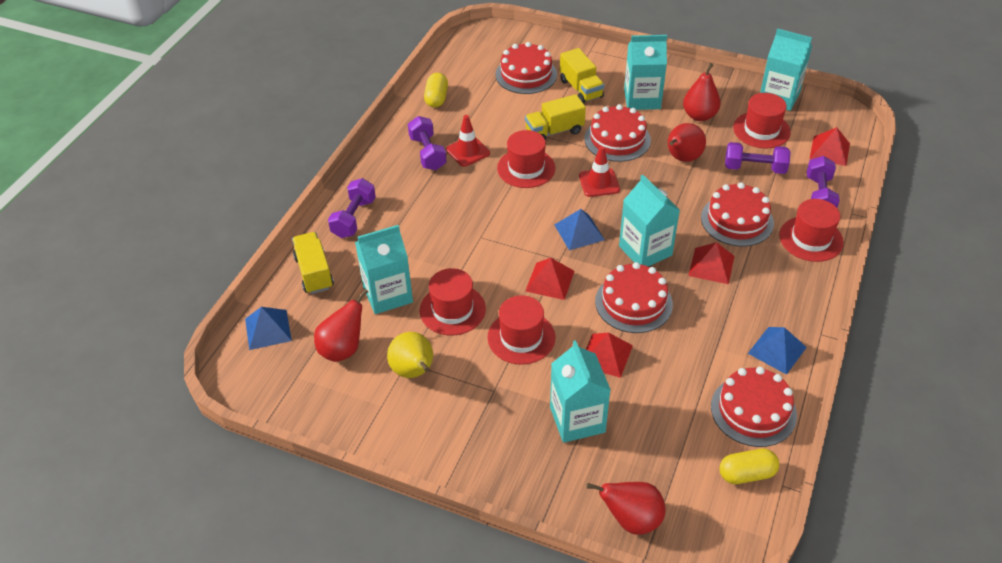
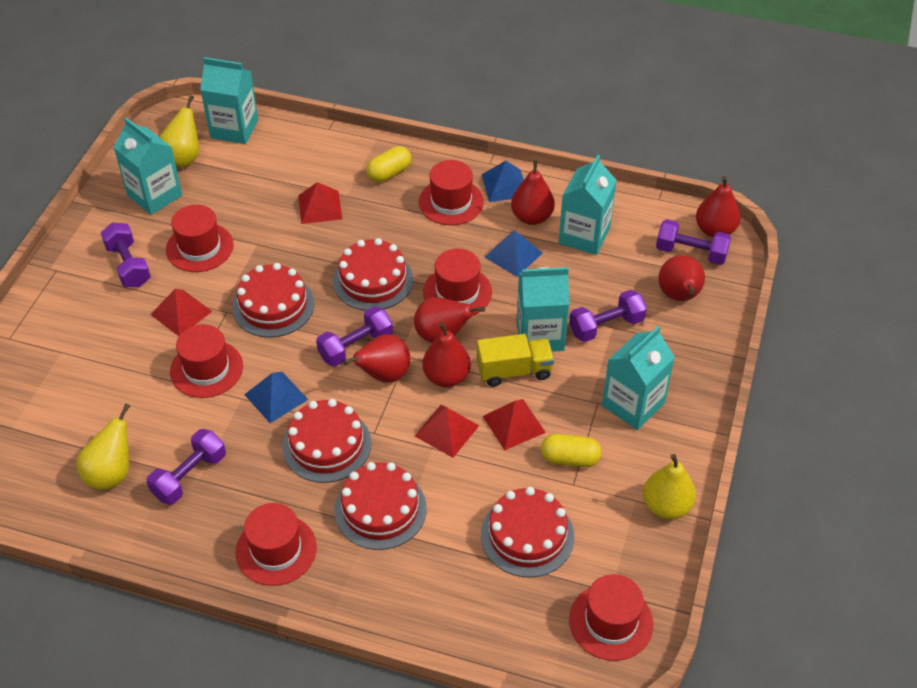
purple dumbbell: [328,178,376,238] [408,116,447,170] [725,142,791,174] [807,156,840,208] = 4 -> [101,222,151,287] [146,429,226,505] [316,306,393,367] [569,290,647,342] [656,219,731,265] = 5
red hat: [420,268,486,335] [487,295,555,365] [497,130,555,188] [733,93,791,148] [779,199,844,262] = 5 -> [166,205,234,272] [170,324,243,398] [235,503,317,586] [419,160,484,225] [423,249,492,316] [569,574,654,661] = 6
red pear: [314,289,368,362] [586,482,666,535] [668,123,706,162] [683,63,721,121] = 4 -> [343,334,410,383] [414,297,485,343] [422,322,471,387] [511,160,555,225] [658,255,705,301] [696,176,741,237] = 6
red traffic cone: [446,115,490,167] [579,146,620,197] = 2 -> none = 0
yellow pear: [387,332,433,378] = 1 -> [77,403,130,490] [159,95,199,167] [643,454,696,519] = 3
yellow truck: [292,232,334,294] [525,94,586,141] [560,48,604,104] = 3 -> [477,334,554,387] = 1

